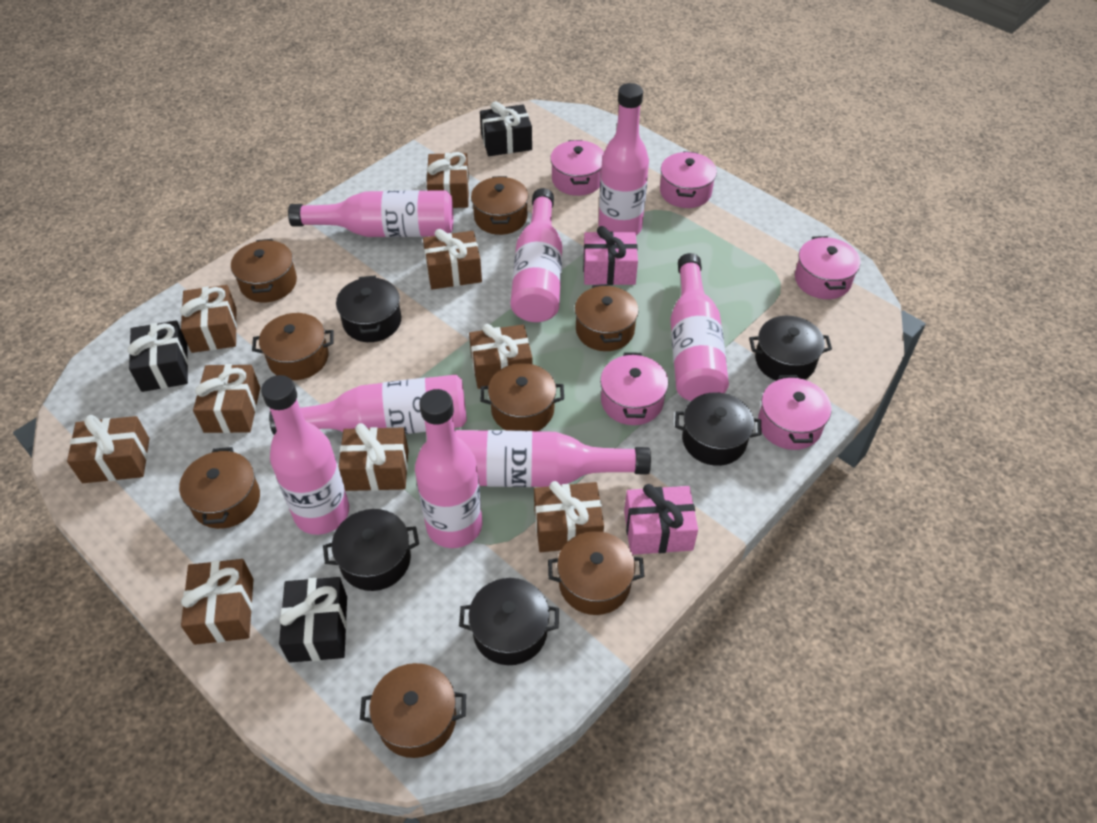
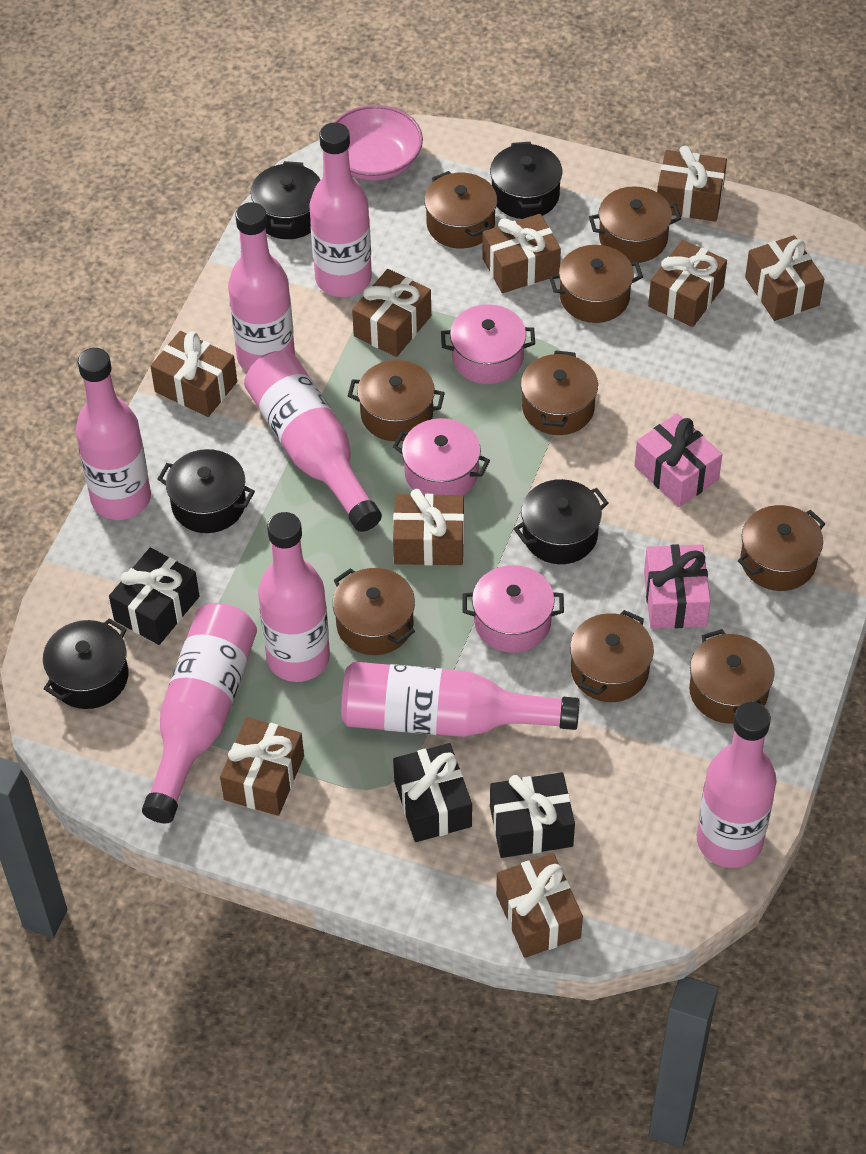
brown pot: [179,447,260,529] [231,239,297,303] [252,313,334,380] [360,663,466,758] [471,176,529,235] [480,363,564,431] [548,531,645,615] [575,284,639,351] = 8 -> [333,568,415,655] [348,360,445,441] [424,171,497,248] [521,350,598,435] [549,245,643,323] [570,610,654,702] [589,186,681,263] [689,629,775,724] [738,505,826,591] = 9
pink bowl: none = 0 -> [333,105,423,181] = 1
pink pot: [550,140,604,196] [600,352,668,425] [660,151,717,208] [758,375,832,450] [795,236,861,299] = 5 -> [393,418,490,495] [441,304,535,384] [463,565,564,653] = 3

